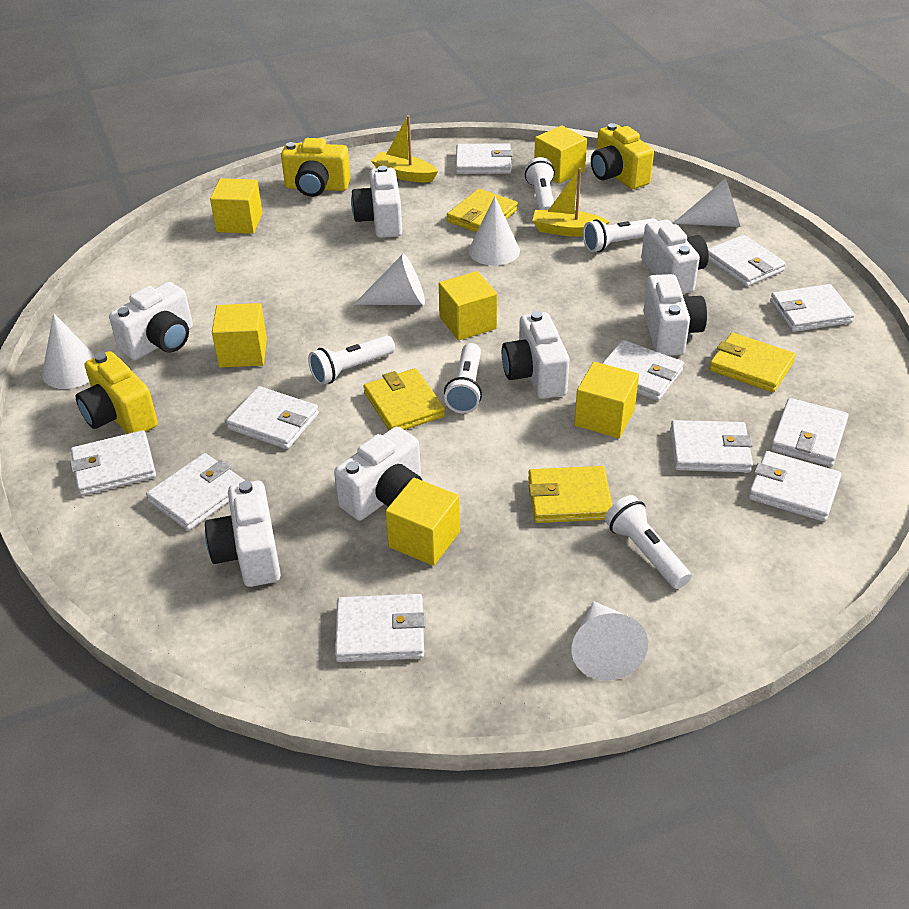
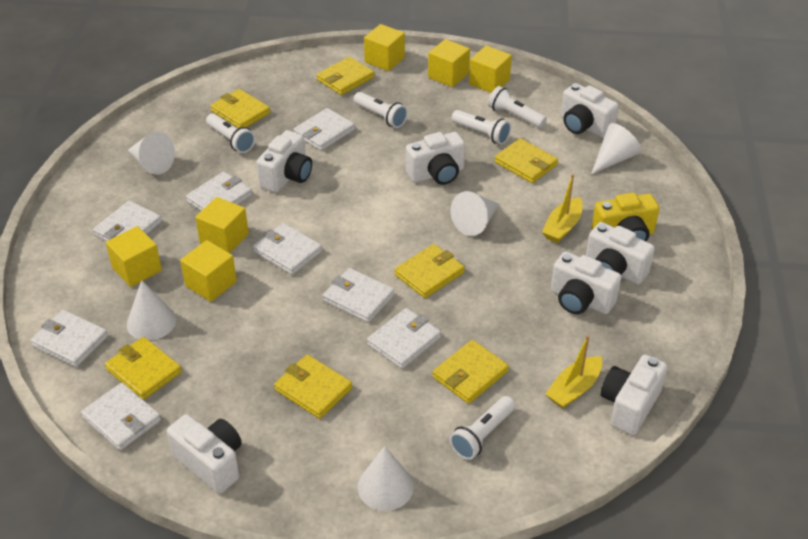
white wallet: [70,430,156,496] [146,453,245,531] [226,386,319,449] [335,594,426,662] [456,143,513,174] [602,340,684,401] [670,420,753,472] [708,235,786,287] [748,451,841,522] [770,284,855,332] [771,398,849,467] = 11 -> [30,310,108,367] [81,382,161,451] [93,200,162,241] [186,171,252,211] [253,223,322,275] [293,108,355,151] [323,268,394,323] [367,308,441,369] = 8
yellow camera: [76,351,158,434] [281,138,350,197] [591,123,654,189] = 3 -> [591,193,659,241] = 1
yellow wallet: [363,368,445,430] [447,189,518,232] [528,466,612,523] [709,333,796,392] = 4 -> [105,337,182,400] [211,89,270,128] [274,354,352,419] [317,57,374,95] [394,244,465,298] [433,340,509,404] [494,138,558,183] = 7

